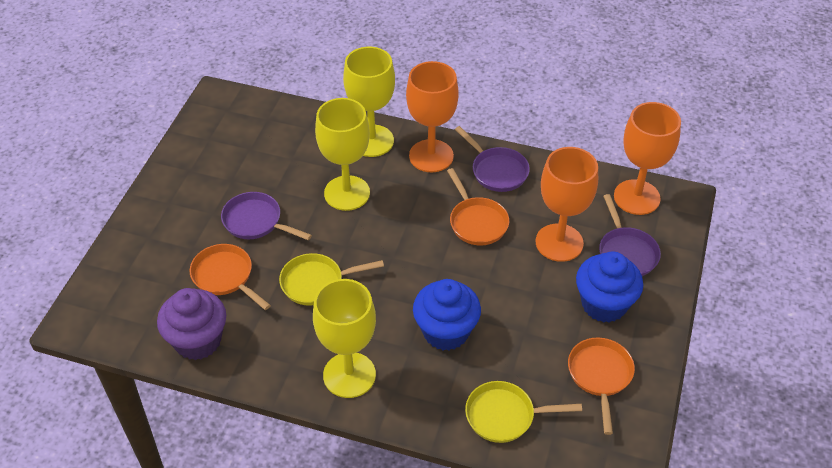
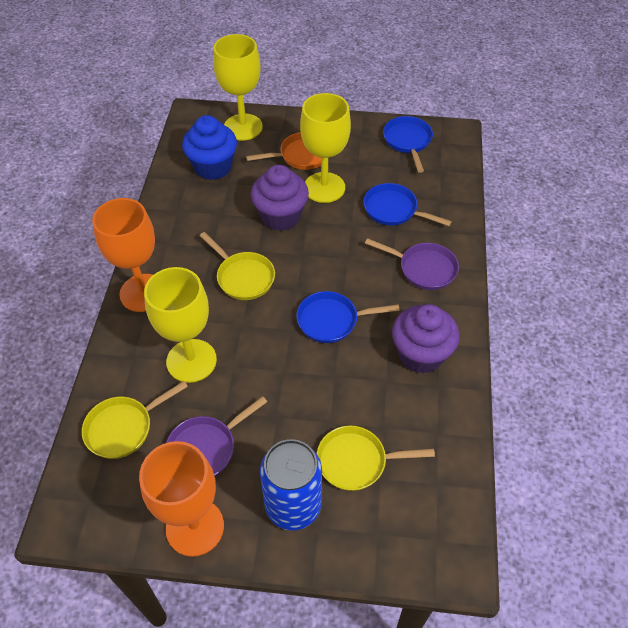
blue can: none = 0 -> [260,439,322,530] = 1
blue cupcake: [413,279,481,351] [576,251,643,323] = 2 -> [182,115,237,180] = 1
blue pan: none = 0 -> [296,291,400,343] [363,183,452,226] [383,116,433,173] = 3
orange goblet: [406,61,459,172] [536,147,598,262] [614,102,681,215] = 3 -> [92,198,155,312] [139,441,224,557] = 2
orange pan: [190,244,271,310] [447,168,509,246] [568,337,635,435] = 3 -> [246,132,322,170] = 1
purple cupcake: [157,288,226,360] = 1 -> [251,165,309,231] [392,304,460,374] = 2
purple pan: [221,192,312,240] [455,126,530,192] [599,194,661,276] = 3 -> [166,396,267,476] [365,238,459,290] = 2
yellow pan: [279,253,384,306] [465,381,582,443] = 2 -> [82,381,188,459] [200,232,275,300] [317,426,435,491] = 3

